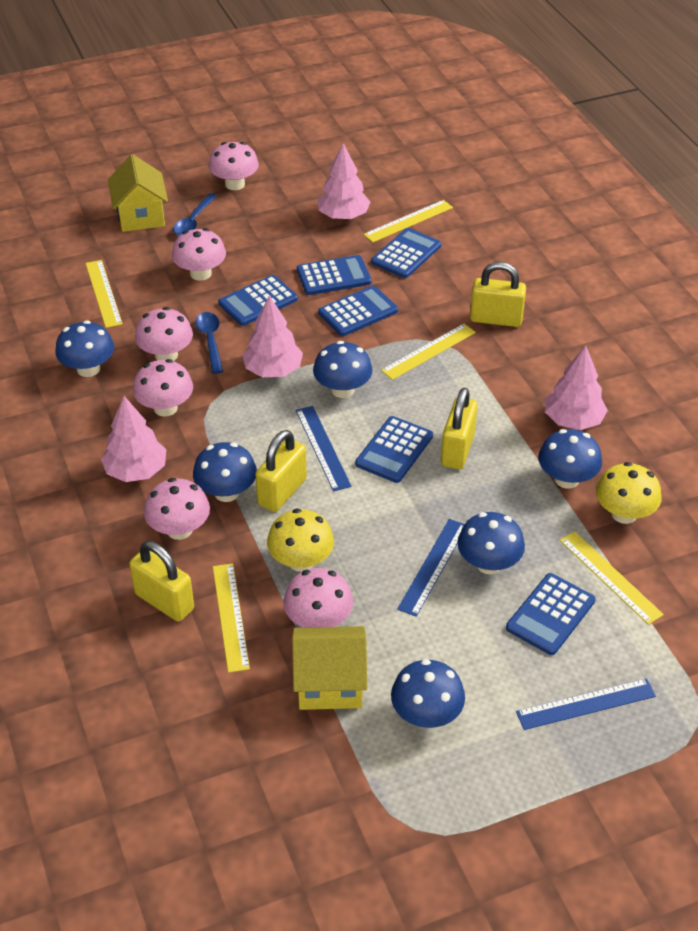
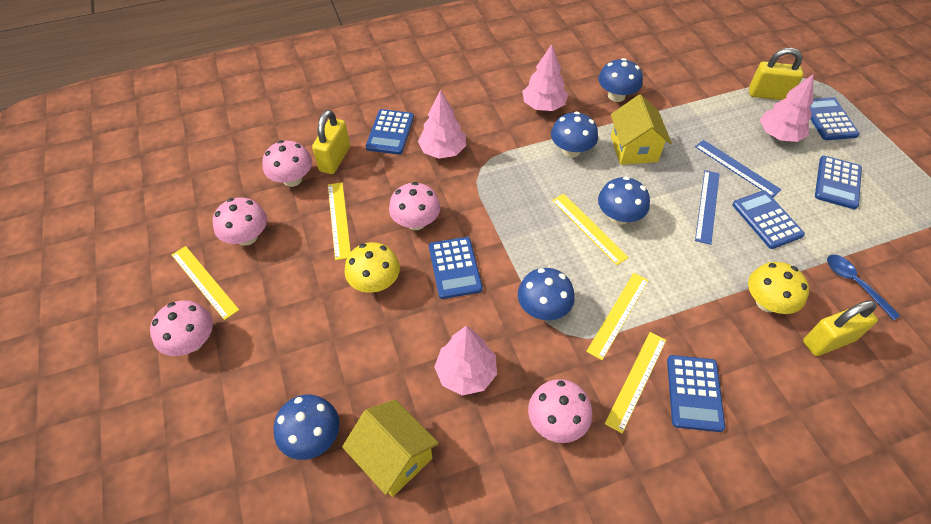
blue mushroom: [55,320,114,377] [193,442,257,502] [313,341,372,398] [391,659,465,728] [457,512,525,574] [538,429,602,489] = 6 -> [274,395,340,460] [518,268,575,320] [551,111,598,157] [598,58,643,102] [598,177,650,225] = 5
blue ruler: [296,406,352,492] [397,519,464,617] [516,678,656,730] = 3 -> [695,140,782,197] [695,170,720,245] = 2
blue spoon: [173,193,217,236] [195,312,223,374] = 2 -> [827,255,901,320] = 1
pink mushroom: [133,359,193,417] [135,307,193,361] [144,478,210,540] [172,228,226,281] [209,142,259,190] [284,568,353,628] = 6 -> [150,300,213,356] [213,197,267,246] [263,140,312,187] [389,182,440,230] [528,379,592,443] = 5
yellow padlock: [129,541,194,622] [255,430,307,512] [441,388,478,469] [470,262,526,327] = 4 -> [312,110,350,174] [749,48,803,100] [803,300,878,356] = 3

